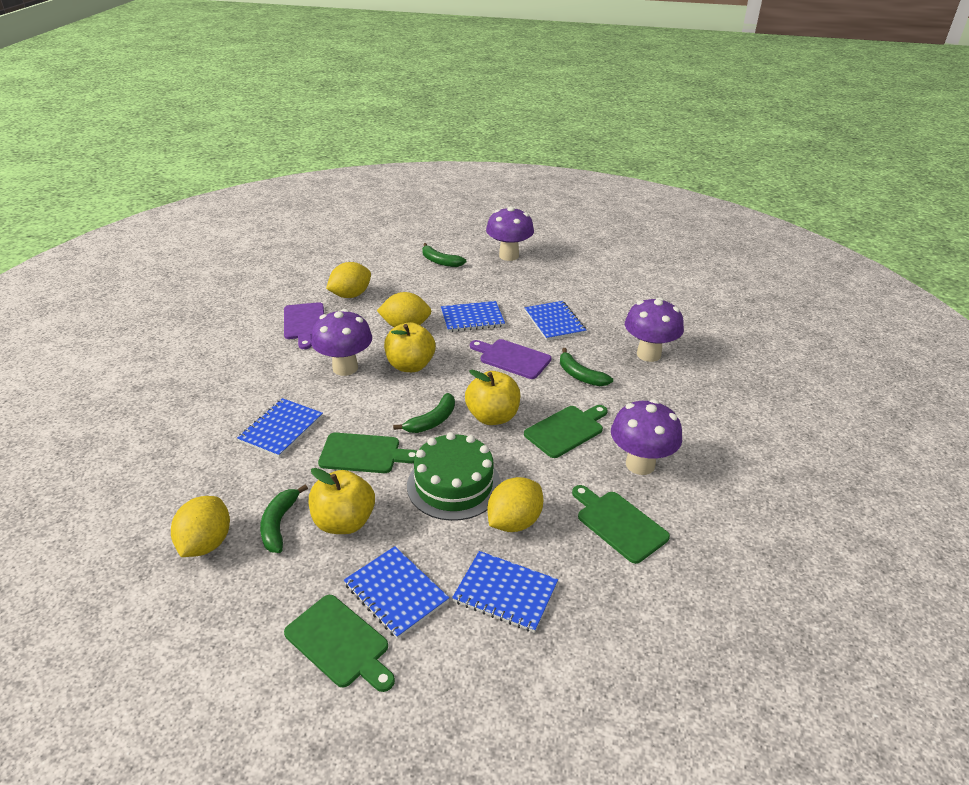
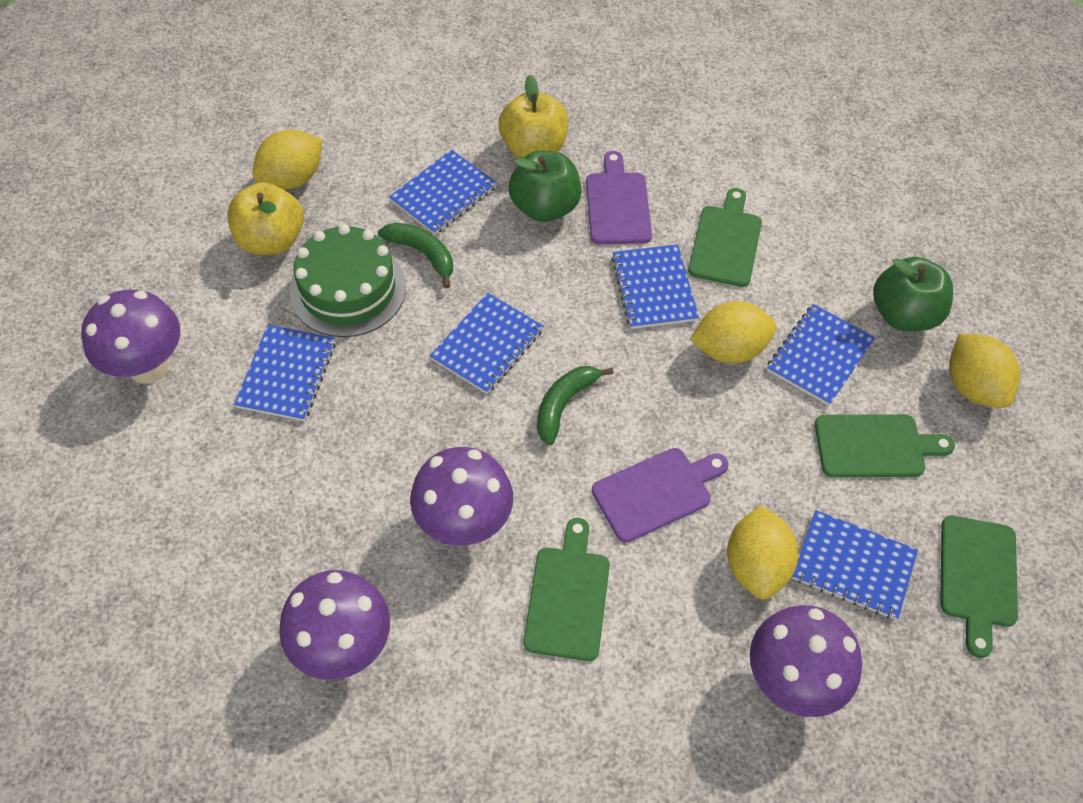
blue notebook: [237,398,323,458] [344,546,449,639] [441,301,505,332] [452,551,558,633] [525,301,586,341] = 5 -> [234,325,336,421] [389,150,497,235] [430,293,544,394] [611,244,699,329] [767,304,875,406] [792,510,918,620] = 6
green apple: none = 0 -> [509,150,582,222] [873,257,953,331] = 2
green banana: [260,484,308,553] [393,393,455,433] [422,243,466,267] [560,348,613,386] = 4 -> [378,223,453,288] [537,366,614,445] = 2
yellow apple: [309,468,375,534] [384,322,436,372] [465,370,520,425] = 3 -> [227,182,304,255] [499,75,568,158] = 2

